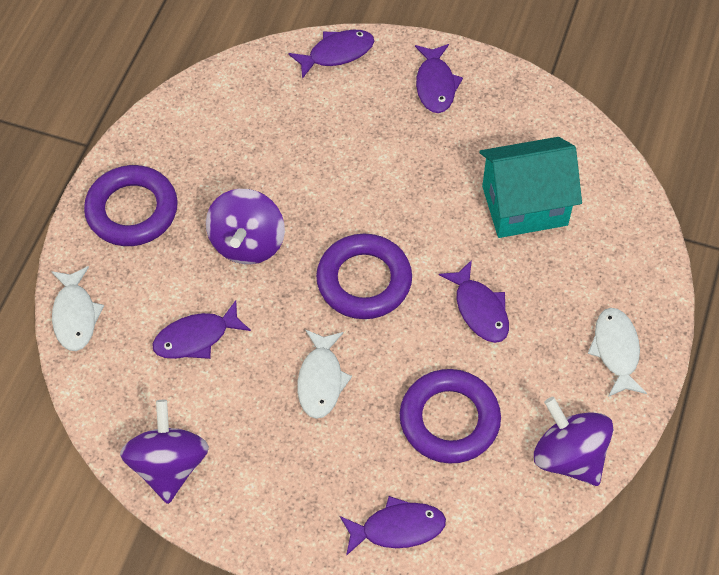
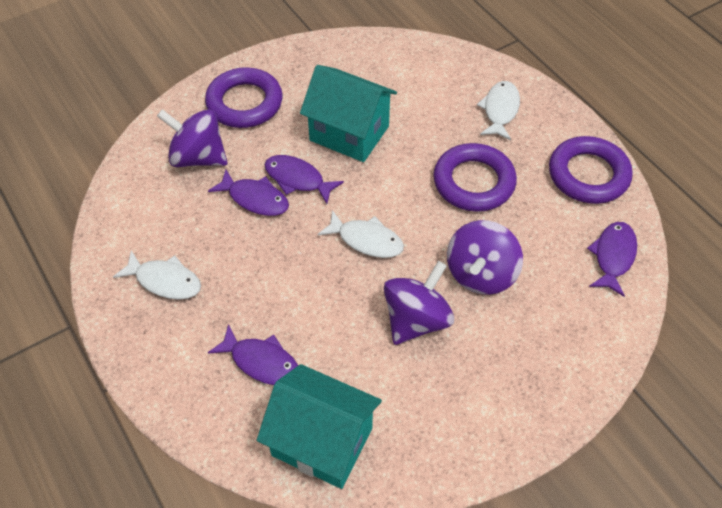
purple fish: [152,300,251,359] [288,29,374,79] [340,496,446,556] [415,44,463,113] [439,260,509,343] = 5 -> [208,169,289,216] [208,324,298,385] [264,155,344,204] [587,222,637,297] = 4
turquoise house: [479,137,582,238] = 1 -> [257,364,382,489] [300,65,397,162] = 2

